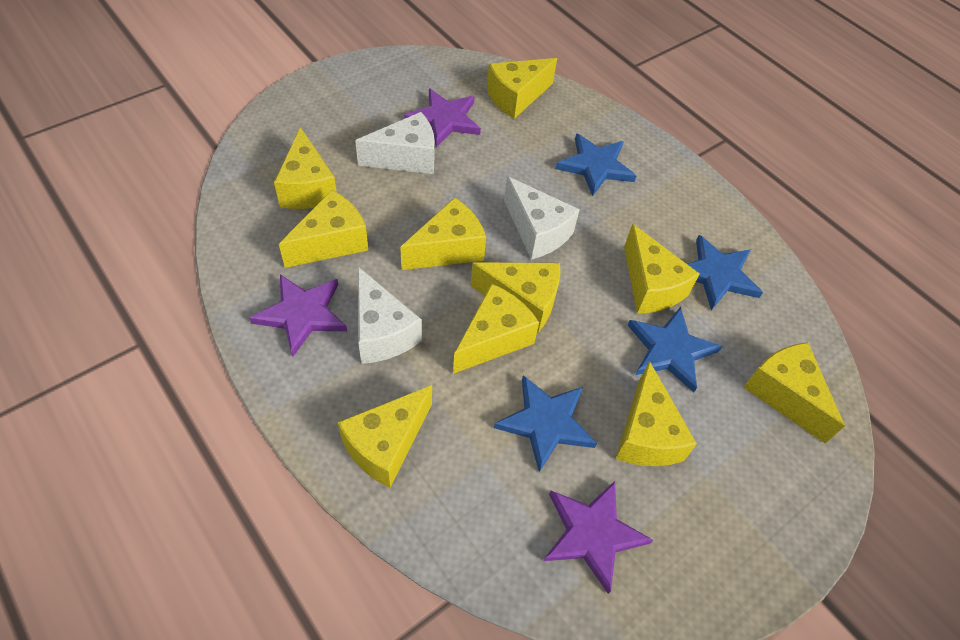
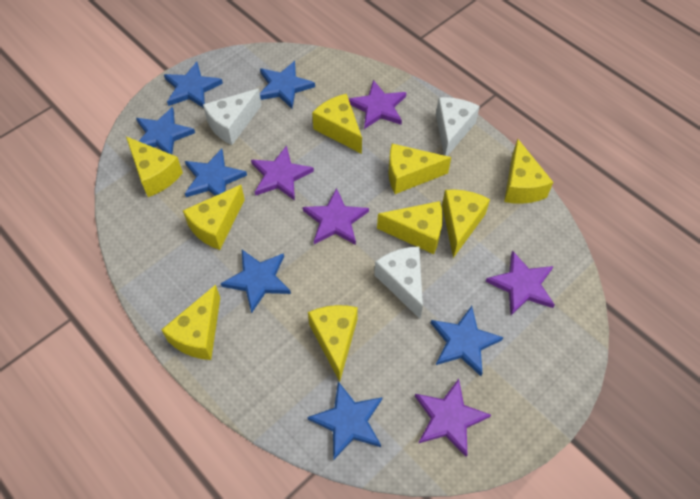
blue star: [494,375,597,472] [556,133,636,196] [628,307,722,392] [687,235,763,310] = 4 -> [136,107,195,154] [164,62,223,108] [185,149,247,197] [221,250,291,313] [260,61,315,109] [308,382,382,459] [431,306,504,376] = 7
purple star: [250,274,347,357] [404,88,481,147] [543,481,653,594] = 3 -> [251,146,314,201] [303,188,369,245] [349,80,406,129] [415,379,491,457] [485,251,555,315] = 5
yellow cheese: [274,127,337,209] [279,190,368,268] [338,385,432,488] [400,197,486,270] [453,283,539,374] [470,262,560,333] [487,58,557,119] [615,361,697,466] [624,224,700,314] [743,342,845,443] = 10 -> [126,137,183,197] [161,285,220,360] [183,185,245,250] [308,305,358,382] [312,94,362,154] [377,201,443,254] [388,143,451,194] [442,189,490,258] [504,139,553,204] = 9

